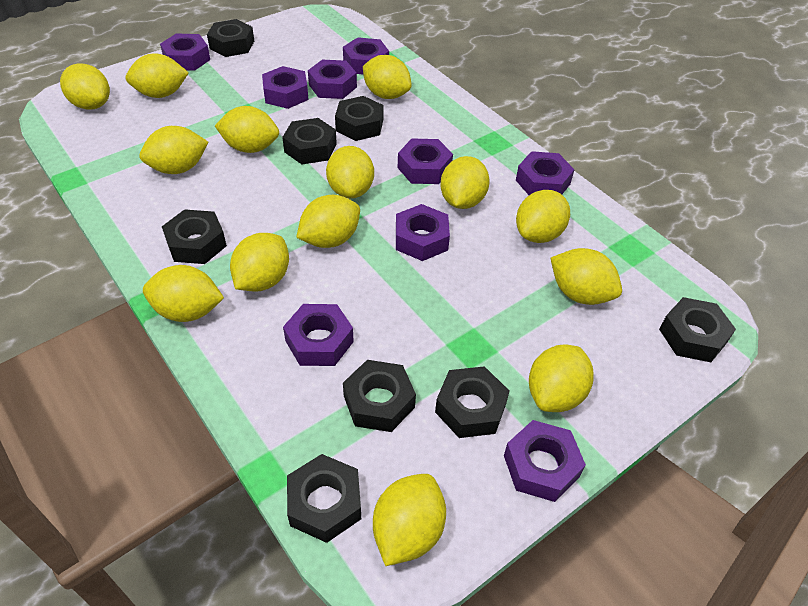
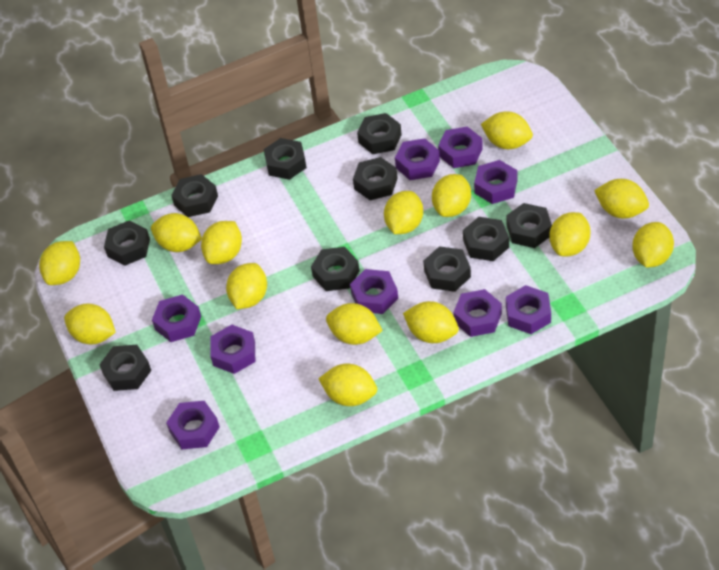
black nut: [162,209,227,264] [207,19,254,57] [282,118,337,164] [287,454,361,543] [335,96,383,141] [343,360,416,432] [435,366,509,438] [659,297,736,362] = 8 -> [99,345,151,391] [104,220,150,266] [171,174,218,217] [264,138,307,180] [311,247,360,291] [353,157,398,200] [357,113,402,154] [423,246,471,292] [463,217,509,261] [506,203,552,248] = 10

